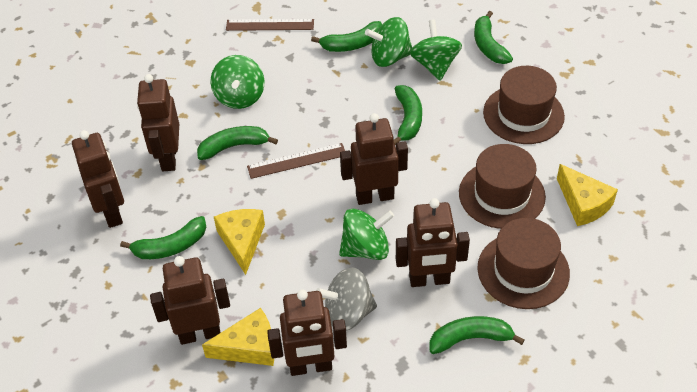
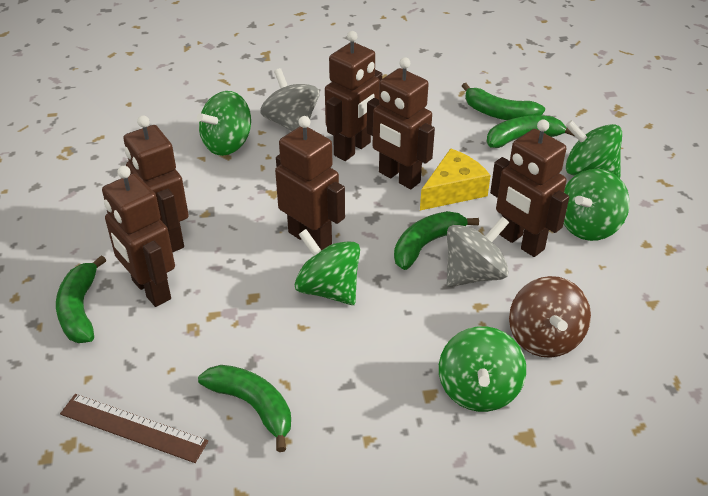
brown hat: [459,144,546,229] [477,218,570,309] [483,66,565,144] = 3 -> none = 0
brown ruler: [226,19,314,31] [247,143,345,179] = 2 -> [60,394,208,463] = 1
brown spinning top: none = 0 -> [509,276,591,358] = 1
green banana: [120,216,206,259] [197,126,278,160] [311,21,382,52] [394,85,422,145] [429,316,525,354] [474,11,513,64] = 6 -> [56,255,106,343] [198,365,291,452] [394,211,479,270] [462,83,545,120] [486,115,574,148] = 5
green spinning top: [211,55,264,109] [339,209,394,260] [365,17,412,67] [410,20,462,80] = 4 -> [197,91,251,156] [295,229,360,305] [439,326,526,412] [564,169,630,241] [565,120,622,178] = 5
grey spinning top: [316,267,377,331] = 1 -> [260,68,320,131] [447,216,509,287] = 2
yellow cheese: [202,308,274,366] [214,209,265,275] [557,164,618,226] = 3 -> [420,148,491,210] = 1

